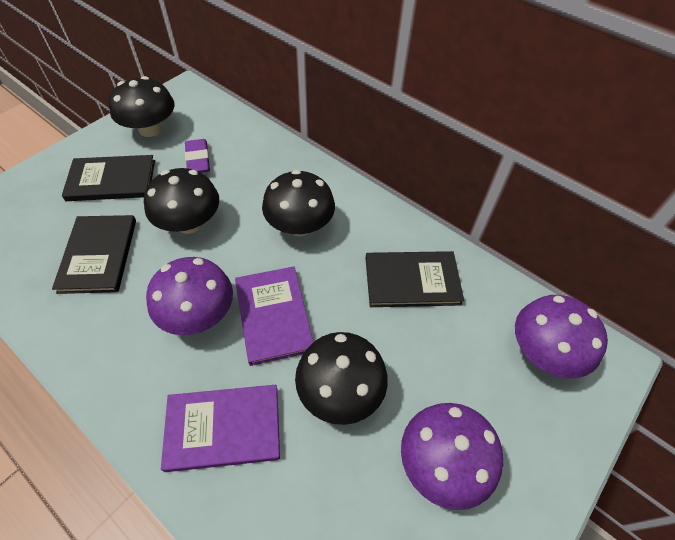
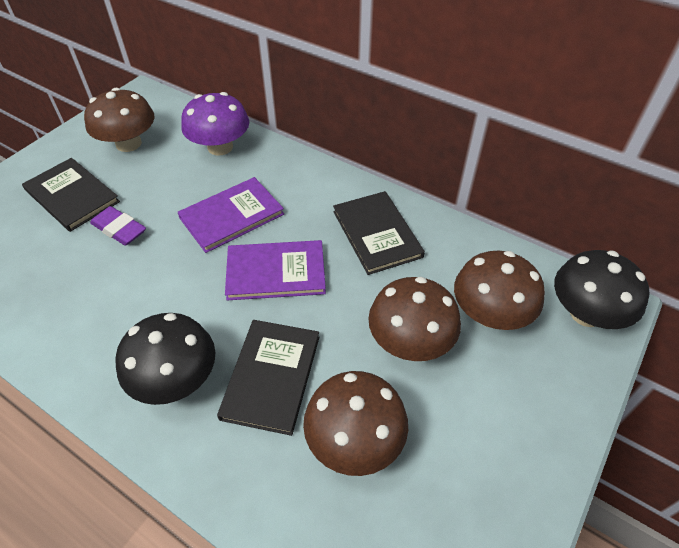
black mushroom: [109,76,174,137] [144,168,219,234] [262,170,335,236] [295,332,388,425] = 4 -> [115,313,215,405] [554,250,650,329] = 2
brown mushroom: none = 0 -> [84,88,154,152] [303,371,408,476] [368,277,461,361] [454,251,545,330] = 4
purple mushroom: [146,257,233,335] [401,403,503,510] [515,295,608,378] = 3 -> [181,92,249,155] = 1

